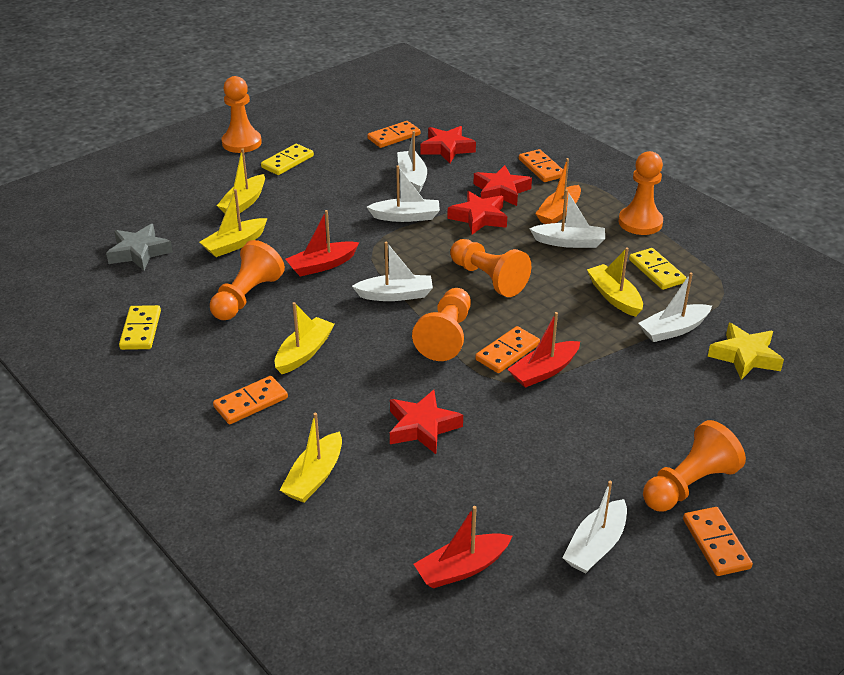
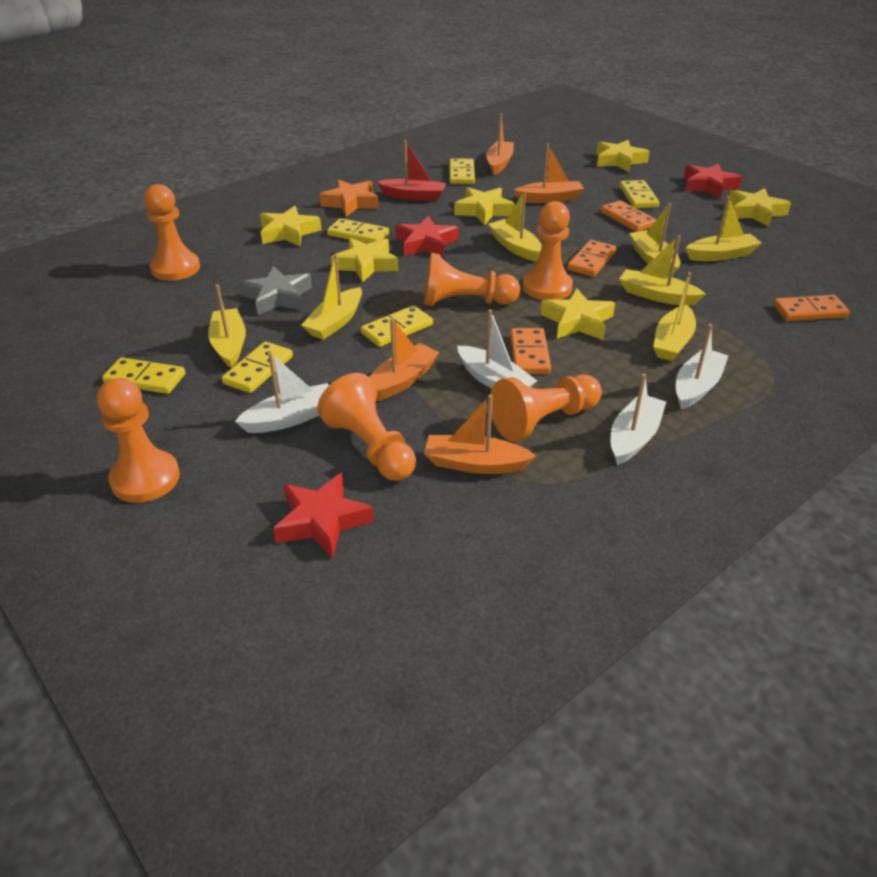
orange boat: [535,158,581,224] = 1 -> [369,318,439,401] [424,394,536,474] [486,113,514,175] [514,144,584,203] = 4
orange domino: [213,376,288,424] [367,121,421,148] [475,326,540,373] [519,149,563,182] [683,507,753,576] = 5 -> [510,328,551,374] [567,240,616,277] [601,200,657,232] [773,295,850,321] = 4
orange star: none = 0 -> [319,180,379,217] = 1
red boat: [285,210,359,277] [414,506,512,588] [507,312,580,388] = 3 -> [377,140,446,201] = 1
red star: [390,390,463,454] [420,126,476,163] [447,191,507,235] [473,165,532,206] = 4 -> [273,473,374,559] [395,216,459,257] [684,163,742,198] = 3
white boat: [352,242,433,301] [367,166,440,222] [397,131,427,193] [529,189,605,248] [563,481,627,574] [638,272,712,342] = 6 -> [235,352,329,433] [457,309,537,389] [611,374,666,465] [676,324,728,409] = 4
yellow boat: [200,189,268,257] [217,148,265,213] [275,302,334,374] [280,413,342,503] [587,248,643,317] = 5 -> [208,284,246,368] [301,254,362,340] [488,191,542,262] [619,235,706,306] [629,203,680,276] [653,272,696,361] [686,196,761,261] = 7
yellow domino: [119,305,161,350] [261,144,314,175] [629,248,686,290] = 3 -> [102,357,185,394] [222,342,293,393] [327,218,389,243] [361,305,433,347] [449,158,475,184] [620,180,659,208] = 6
yellow star: [708,323,784,380] = 1 -> [260,206,321,247] [331,238,398,283] [454,187,515,225] [540,288,615,340] [596,140,650,172] [729,188,791,227] = 6

